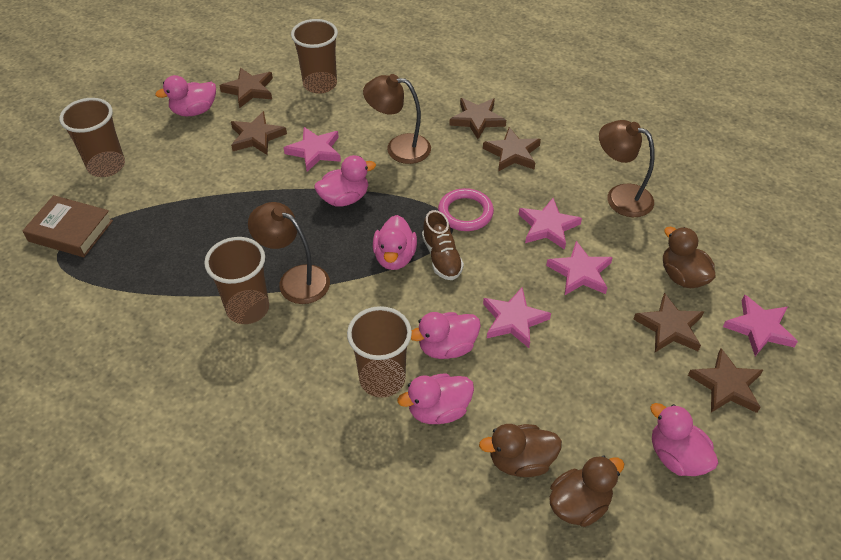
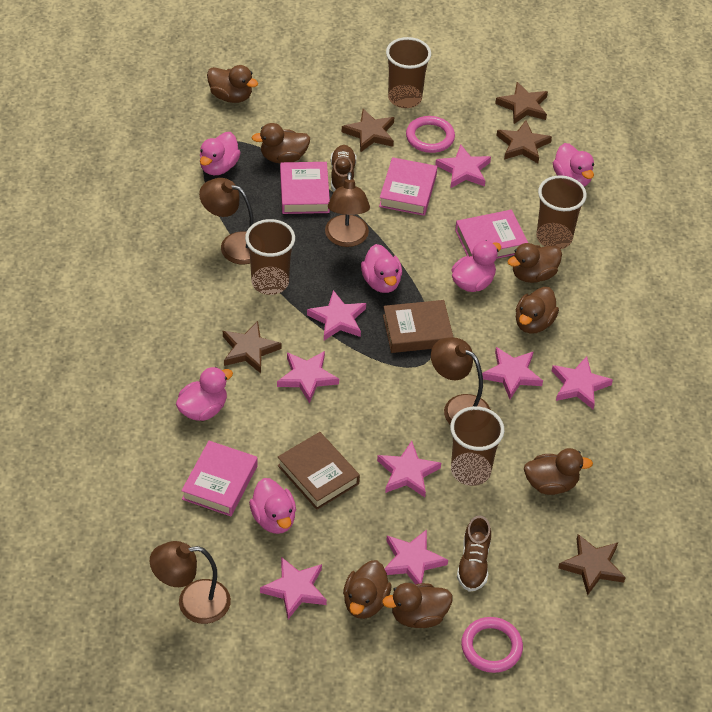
brown book: [23,195,113,257] = 1 -> [278,432,360,510] [383,300,454,353] = 2
brown duck: [479,424,562,477] [549,455,624,527] [663,226,716,288] = 3 -> [207,65,258,103] [252,123,310,163] [343,560,392,619] [382,583,453,628] [507,243,562,283] [516,287,559,334] [524,448,593,495] = 7
brown lamp: [248,202,330,304] [363,74,431,164] [599,120,655,217] = 3 -> [150,541,231,624] [199,178,254,264] [325,172,370,247] [431,337,491,424] = 4
brown shoe: [422,210,464,280] = 1 -> [331,145,356,191] [457,516,491,592] = 2
brown star: [219,68,273,108] [231,111,287,155] [449,98,506,139] [483,127,541,172] [633,293,704,352] [688,348,763,413] = 6 -> [223,321,282,373] [342,109,394,153] [495,82,548,124] [496,120,552,163] [558,534,626,596] = 5
pink book: none = 0 -> [181,441,258,516] [280,162,330,214] [379,157,437,216] [455,210,528,259] = 4
pink ring: [438,188,494,231] = 1 -> [406,116,455,153] [461,617,523,673] = 2
pink star: [284,127,341,172] [483,288,551,348] [518,198,582,250] [546,241,613,295] [723,295,798,356] = 5 -> [260,557,327,619] [277,351,339,403] [307,290,366,340] [377,441,441,497] [384,529,448,585] [435,144,491,188] [482,347,543,399] [552,356,613,409] = 8

